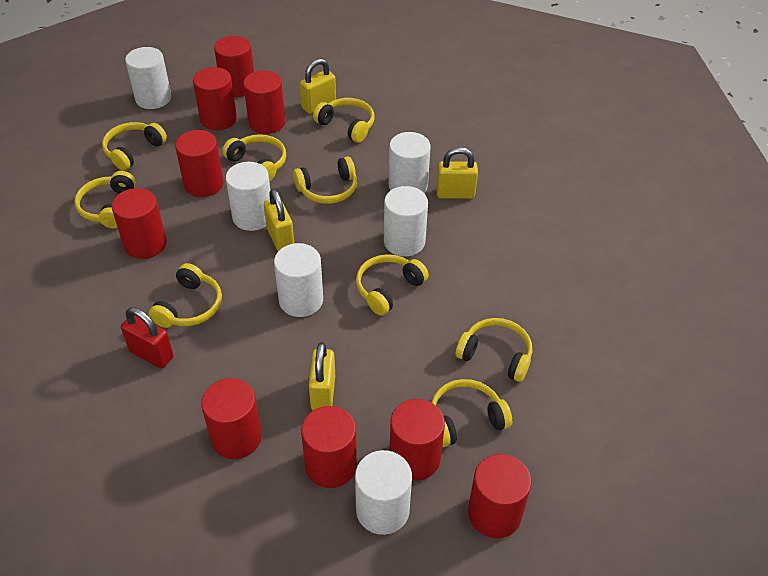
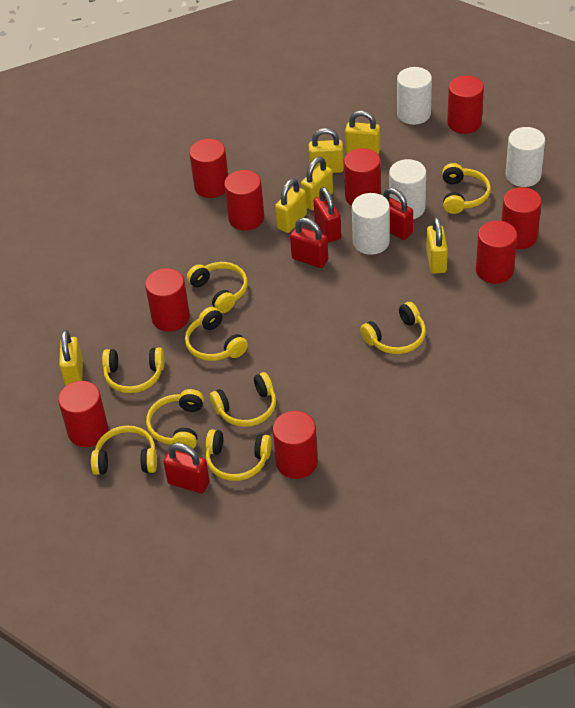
red padlock: [121,307,174,369] = 1 -> [163,443,210,493] [290,218,328,268] [314,187,341,242] [384,188,413,240] = 4
white cylinder: [125,47,171,109] [226,162,270,231] [274,243,323,317] [355,450,412,535] [384,186,428,257] [389,132,431,193] = 6 -> [352,193,390,255] [389,159,426,219] [397,67,432,125] [506,127,545,187] = 4
yellow padlock: [264,189,294,251] [300,58,336,114] [309,342,335,410] [436,147,478,199] = 4 -> [59,330,83,386] [275,178,307,233] [301,157,333,210] [309,128,344,173] [345,111,380,155] [426,217,448,274] = 6

